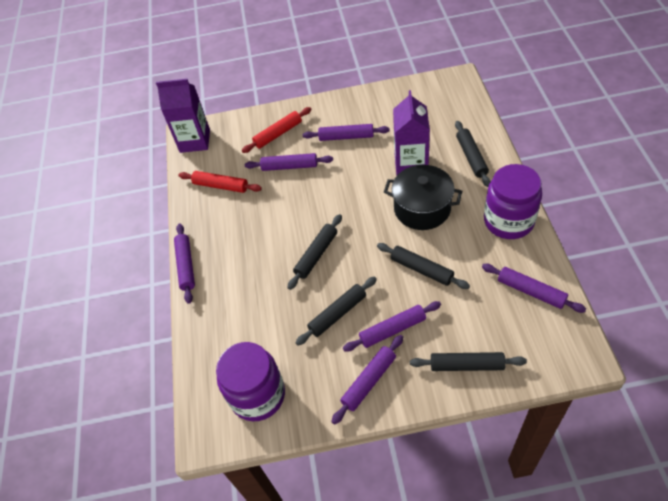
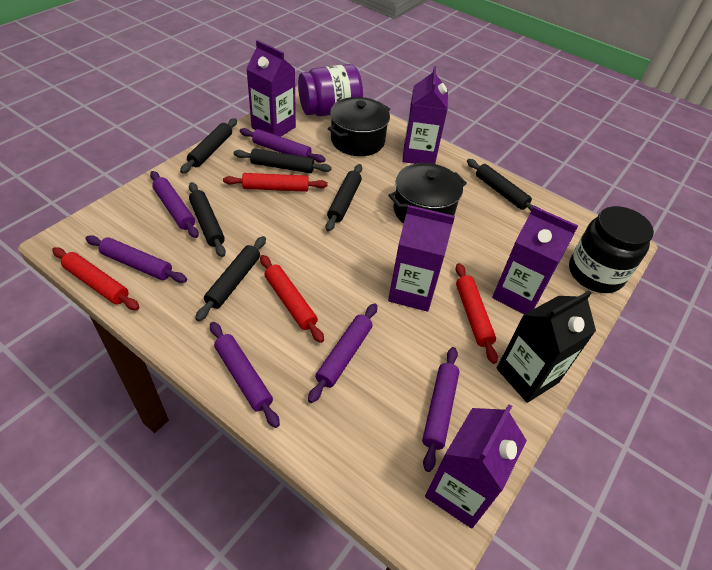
black carton: none = 0 -> [497,291,596,403] = 1
black jar: none = 0 -> [569,206,654,293] = 1
black pot: [384,165,462,230] = 1 -> [328,97,390,156] [389,163,467,224] = 2
black rolling pin: [287,214,342,290] [295,277,377,345] [377,243,470,289] [410,352,527,371] [455,121,491,187] = 5 -> [180,118,237,174] [189,182,226,257] [195,236,266,321] [234,148,332,173] [326,164,362,232] [467,159,539,211] = 6
purple carton: [156,79,210,153] [393,90,430,176] = 2 -> [246,40,296,137] [388,205,455,312] [402,66,448,164] [425,404,527,528] [492,206,578,314] = 5
purple jar: [216,342,285,421] [484,164,542,239] = 2 -> [298,64,363,116] = 1
red rolling pin: [178,171,262,193] [242,107,311,153] = 2 -> [52,247,139,310] [223,173,328,192] [260,255,324,343] [456,263,498,364] = 4

